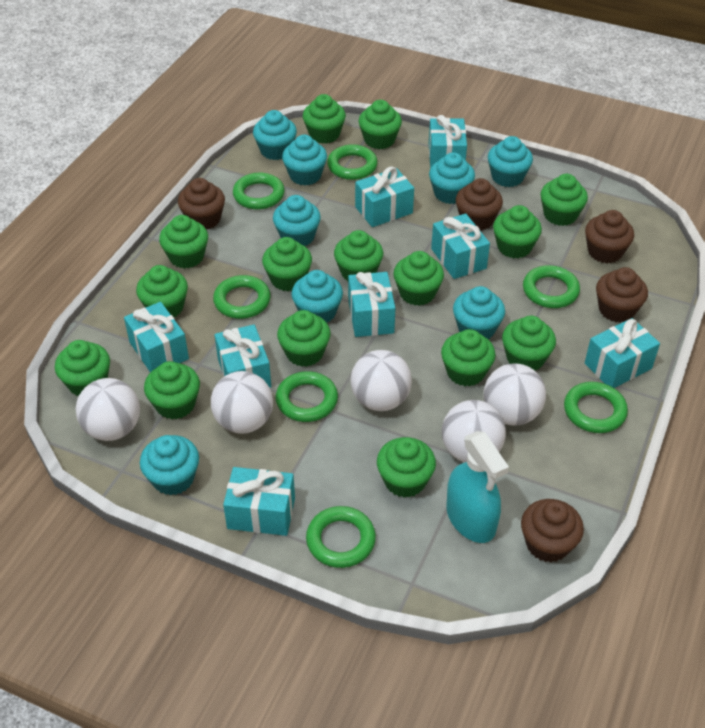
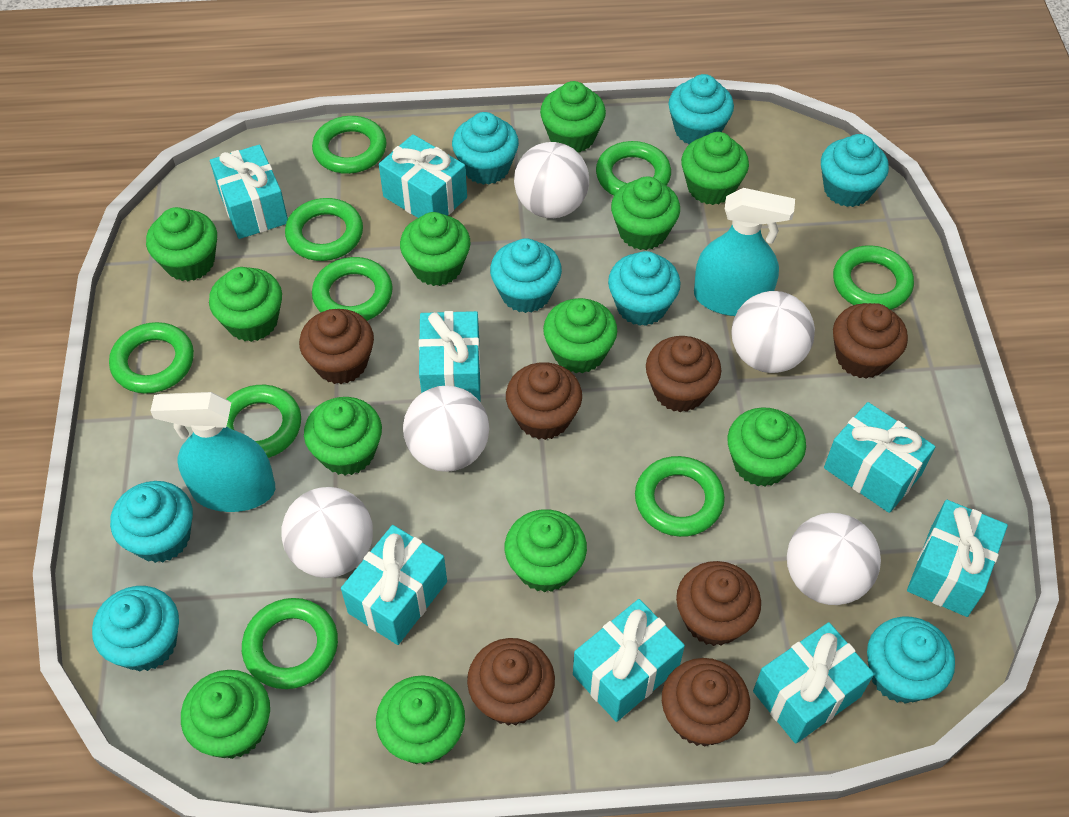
brown cupcake: [178,178,225,230] [456,178,503,231] [521,499,584,562] [585,210,634,264] [596,267,648,323] = 5 -> [299,309,374,384] [467,638,555,726] [506,362,582,440] [646,336,721,412] [662,658,750,746] [676,561,761,646] [833,303,908,379] = 7
green cupcake: [55,340,110,396] [136,265,188,317] [144,361,200,419] [159,215,208,269] [262,237,312,291] [277,310,331,367] [303,94,346,144] [334,230,383,282] [358,100,402,149] [377,437,436,498] [393,251,444,306] [441,329,496,387] [493,205,542,258] [502,316,556,370] [541,174,588,226] = 15 -> [146,207,217,281] [181,670,270,759] [209,267,282,342] [304,397,382,475] [376,675,465,765] [400,212,470,286] [505,509,587,592] [540,81,606,153] [543,298,617,373] [611,176,680,250] [681,132,749,205] [727,407,806,487] = 12
green ring: [213,275,271,319] [233,173,285,210] [276,371,338,422] [306,506,376,568] [327,144,378,180] [523,265,580,308] [564,382,628,433] = 7 -> [109,322,194,394] [227,385,301,458] [242,598,338,689] [285,198,363,261] [312,116,387,174] [312,257,393,321] [596,141,671,196] [635,456,725,537] [833,245,914,310] = 9
turquoise spray bottle: [446,431,509,543] = 1 -> [151,392,275,512] [694,188,795,316] = 2

